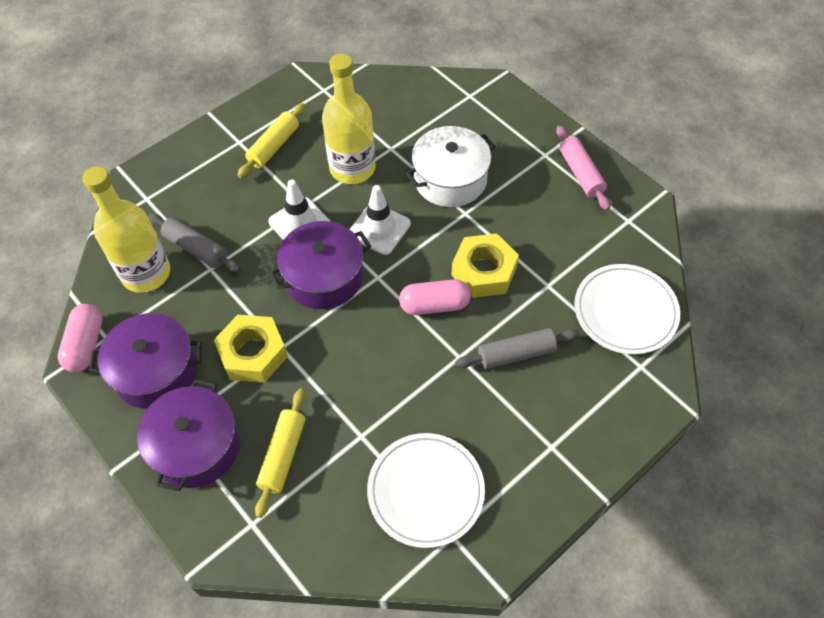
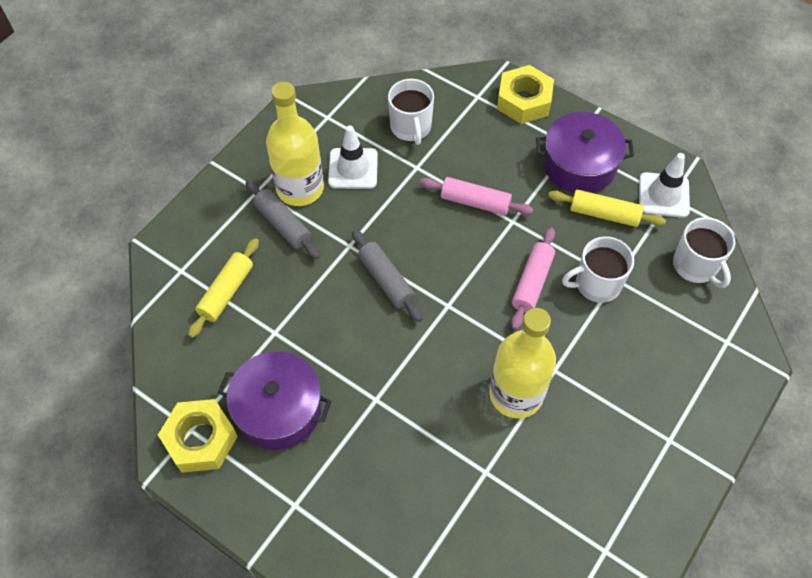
pink capsule: [58,304,102,372] [399,279,471,315] = 2 -> none = 0
pink rolling pin: [556,126,610,210] = 1 -> [420,177,533,215] [511,228,555,330] = 2
purple pot: [89,313,202,409] [137,380,240,491] [270,221,371,309] = 3 -> [218,351,332,450] [536,112,634,193] = 2
white mug: none = 0 -> [388,79,434,145] [562,236,634,303] [673,217,735,288] = 3
white plate: [367,433,485,548] [574,264,680,354] = 2 -> none = 0
white pot: [406,126,496,207] = 1 -> none = 0

